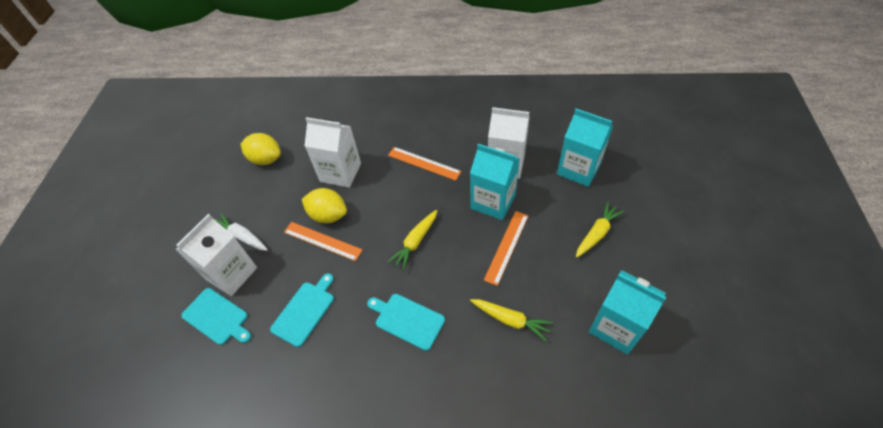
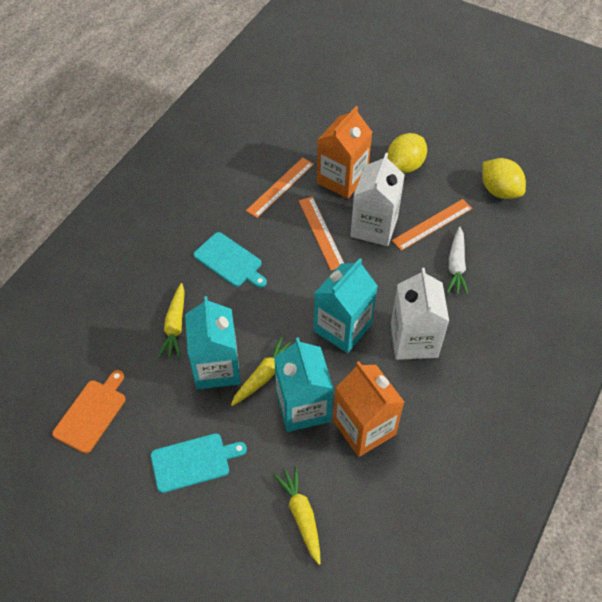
orange carton: none = 0 -> [317,106,372,199] [333,361,404,457] = 2
orange cutting board: none = 0 -> [52,370,126,454] = 1
turquoise cutting board: [181,288,251,345] [270,273,334,347] [367,294,445,351] = 3 -> [151,433,247,493] [193,232,267,288] = 2
white carton: [175,214,257,296] [305,117,361,188] [488,107,530,179] = 3 -> [350,153,405,246] [391,268,449,360] = 2

